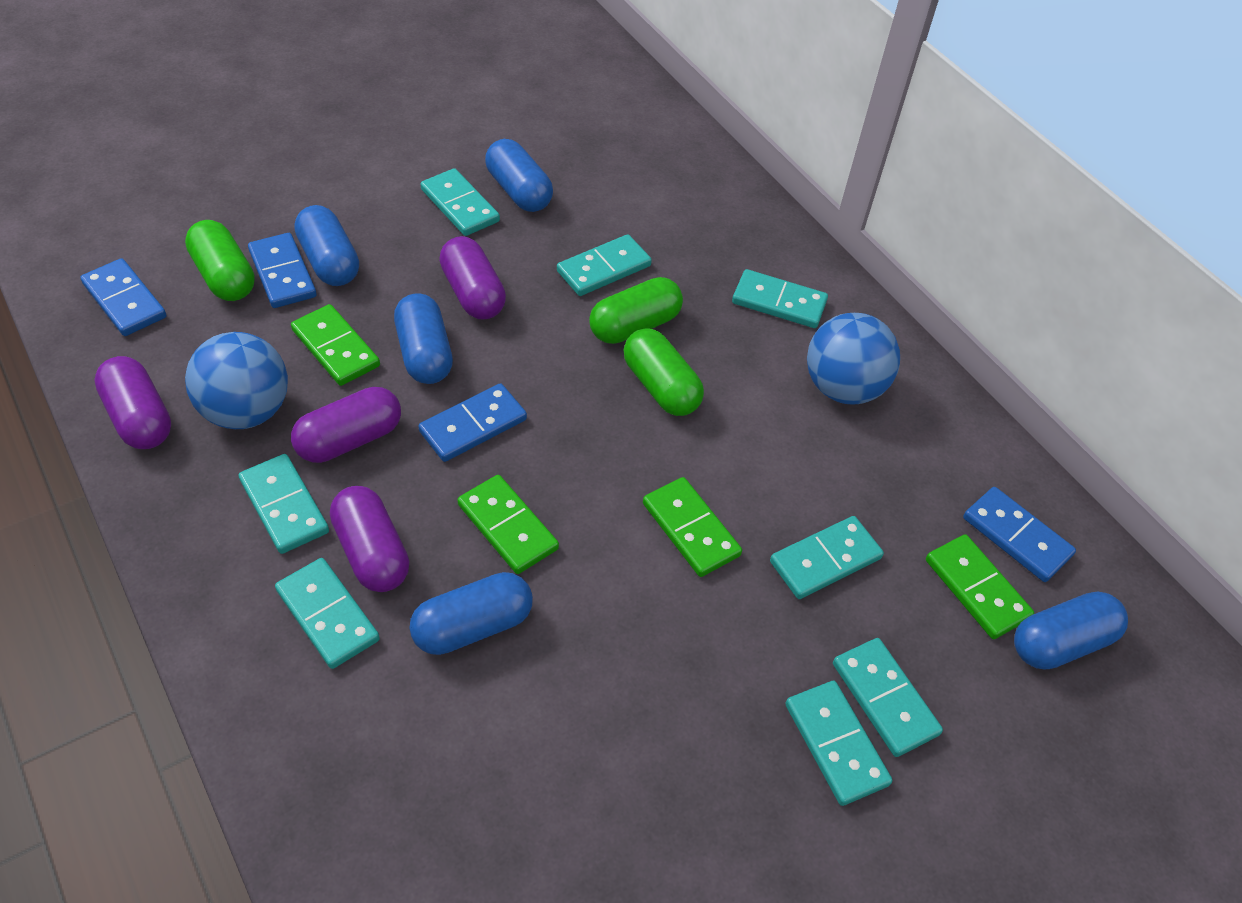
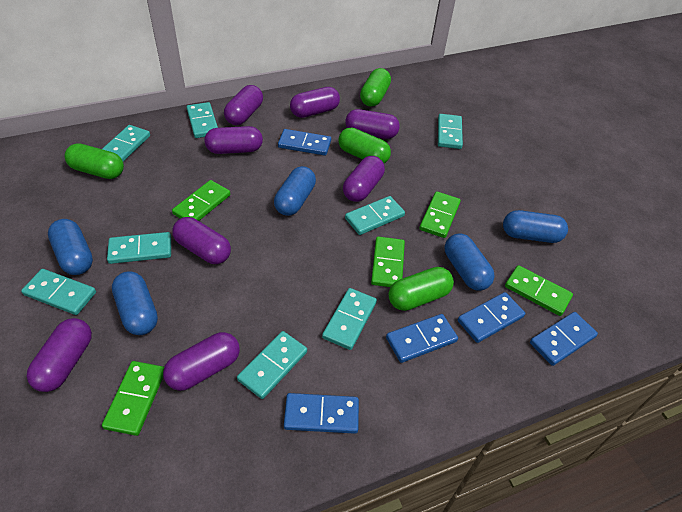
blue ball: [185,332,288,429] [807,313,900,405] = 2 -> none = 0
blue domino: [80,258,166,336] [248,233,317,308] [418,383,527,462] [963,487,1076,582] = 4 -> [278,129,331,156] [284,393,359,434] [386,314,458,363] [458,292,525,343] [530,312,598,366] = 5
green capsule: [185,220,255,301] [589,277,683,344] [624,328,704,416] = 3 -> [65,143,124,179] [338,128,391,163] [360,68,391,107] [389,267,454,311] = 4
green domino: [291,304,380,386] [458,475,559,574] [643,477,742,577] [926,534,1034,639] = 4 -> [102,361,164,436] [172,180,230,221] [371,236,405,287] [419,191,461,238] [505,265,573,316] = 5
purple capsule: [94,356,171,449] [291,387,401,463] [330,486,409,592] [439,236,506,319] = 4 -> [26,318,92,392] [163,332,240,391] [172,217,231,264] [204,126,263,154] [224,85,263,125] [290,87,340,118] [343,156,385,202] [345,109,400,139] = 8

